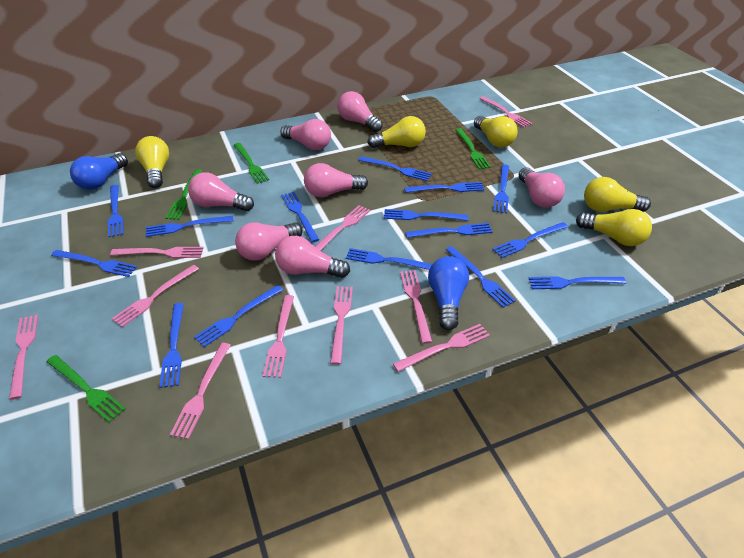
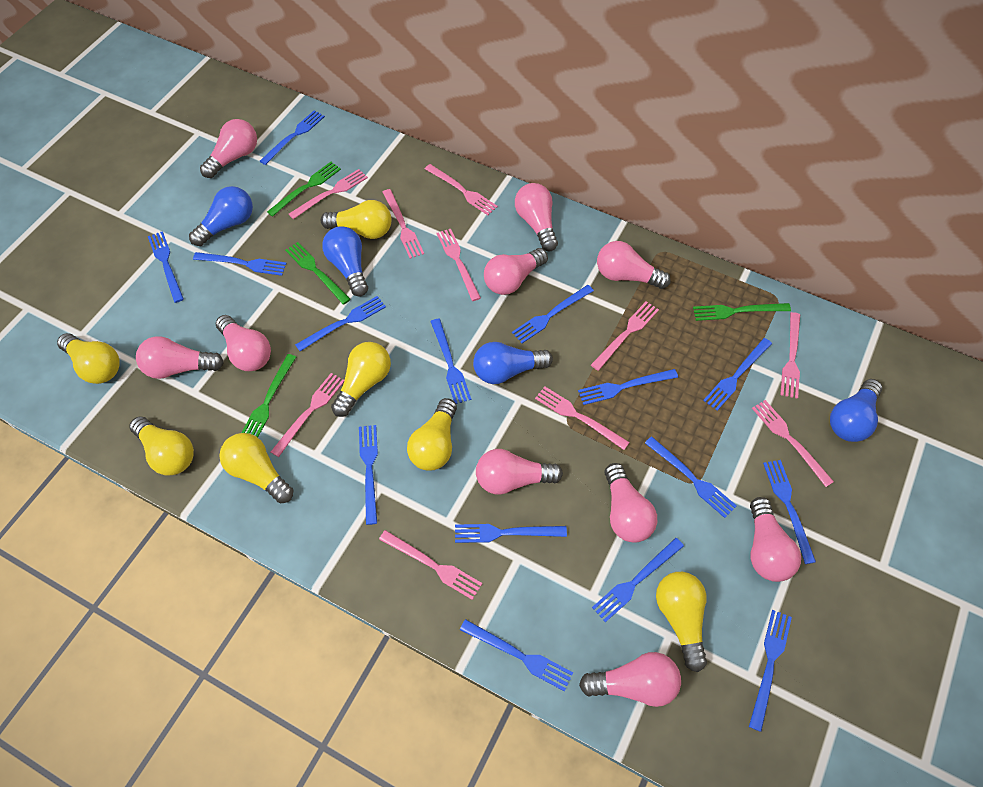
blue light bulb: [70,153,128,190] [428,256,469,330] = 2 -> [189,186,253,246] [322,226,368,297] [473,342,553,384] [830,379,882,442] = 4
pink light bulb: [188,172,254,211] [235,222,303,261] [275,236,350,278] [280,119,331,150] [304,163,368,197] [337,91,383,132] [519,167,565,208] = 7 -> [136,336,224,379] [200,119,257,178] [216,315,271,371] [476,449,563,495] [484,248,548,295] [515,183,558,252] [579,652,681,707] [597,241,671,289] [605,463,657,543] [750,497,801,582] = 10
yellow light bulb: [135,136,169,188] [367,116,426,148] [474,116,518,147] [576,209,652,246] [584,177,651,212] = 5 -> [57,333,120,384] [129,416,194,476] [219,433,293,503] [321,200,391,239] [331,342,391,417] [407,398,457,470] [656,572,707,672] = 7

